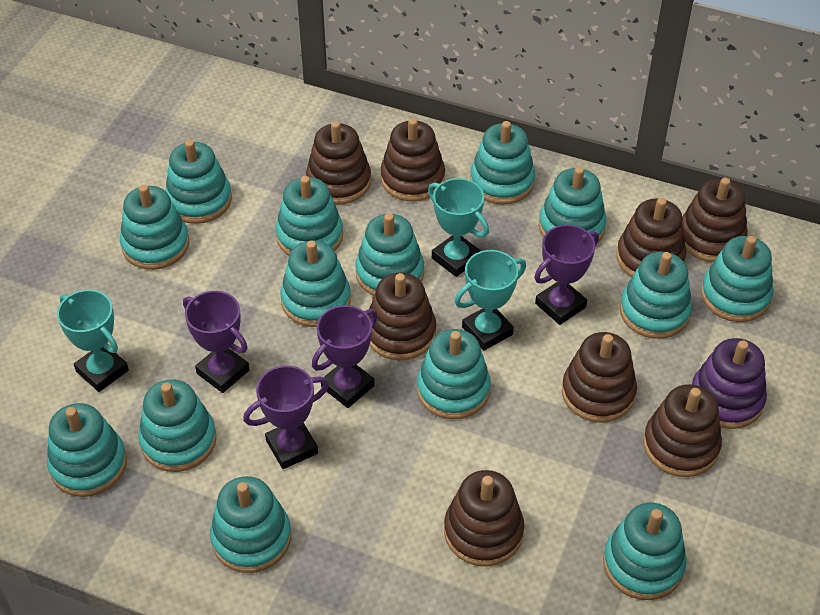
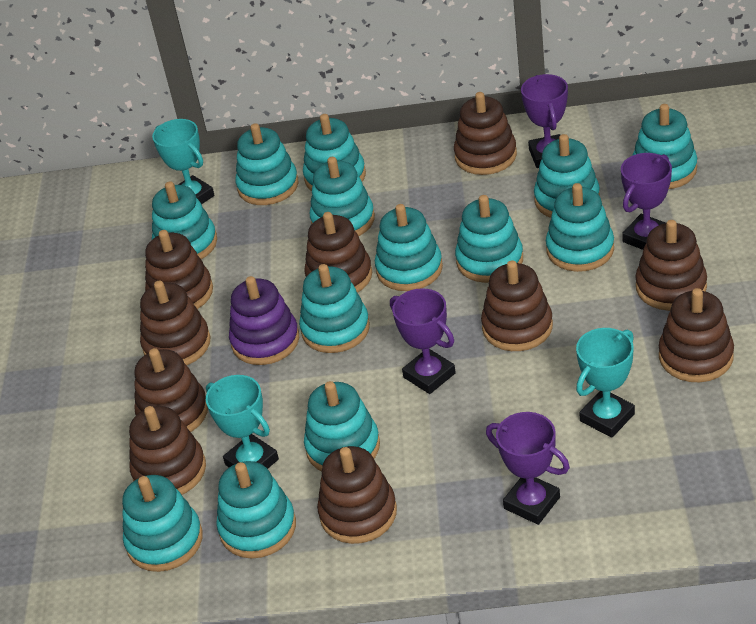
brown stacking toy: [306,121,371,204] [368,273,436,360] [380,118,445,201] [444,470,524,567] [562,332,637,423] [617,198,686,277] [643,384,722,477] [682,178,748,262] = 8 -> [129,406,206,495] [134,348,208,432] [140,281,210,365] [145,230,213,309] [304,212,372,293] [317,446,397,544] [454,92,517,175] [481,260,553,351] [635,220,707,311] [659,288,734,382] = 10
turquoise stacking toy: [47,403,127,497] [120,185,189,270] [138,379,217,472] [165,140,232,224] [210,476,291,573] [276,176,343,255] [280,240,351,327] [355,213,424,296] [417,329,491,419] [470,121,535,205] [539,167,607,242] [603,503,687,600] [620,252,692,339] [701,236,774,322] = 14 -> [122,475,203,572] [152,181,217,259] [216,461,296,558] [235,123,298,205] [299,264,370,353] [303,114,366,191] [304,381,380,471] [310,157,375,236] [375,204,443,291] [455,195,523,283] [534,134,600,218] [546,183,614,272] [632,104,697,189] = 13

